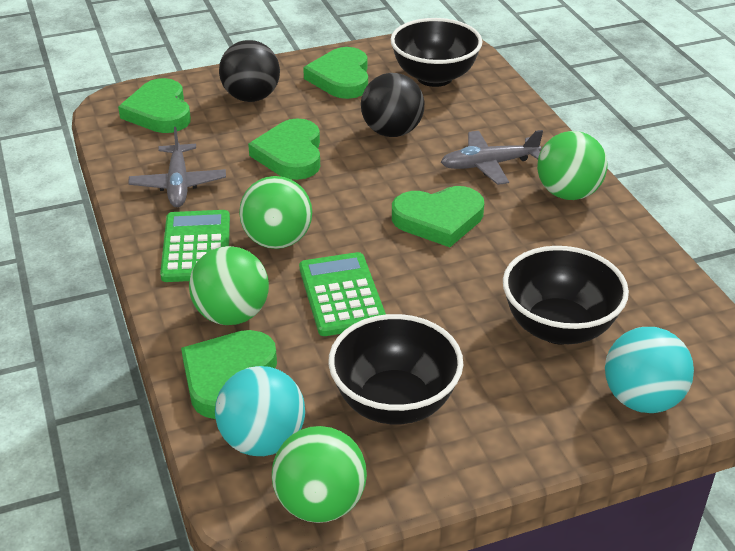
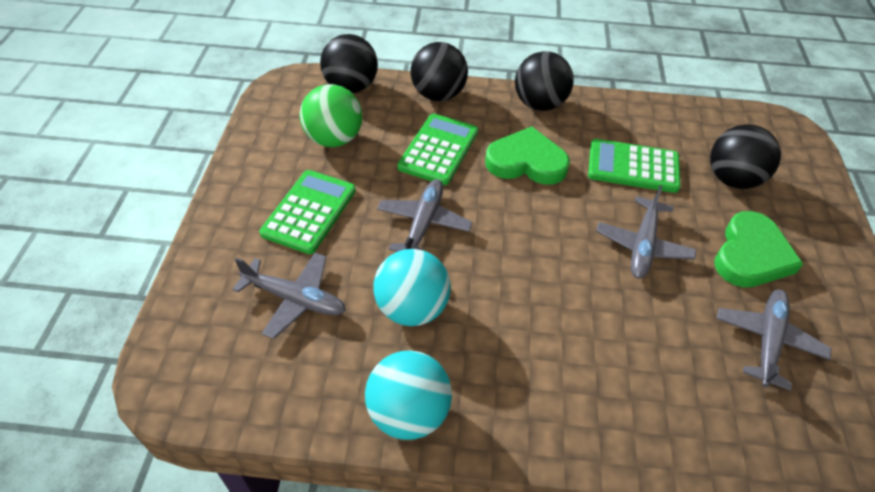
black ball: [219,40,280,102] [361,73,424,137] = 2 -> [320,34,378,93] [411,42,468,101] [515,51,574,111] [710,124,781,189] = 4
black bowl: [328,314,463,425] [390,18,482,87] [503,246,629,345] = 3 -> none = 0
green ball: [189,246,269,325] [239,176,312,249] [272,426,367,523] [537,131,608,200] = 4 -> [300,84,362,147] = 1
green calculator: [160,210,230,282] [299,252,386,336] = 2 -> [260,170,356,254] [397,114,478,185] [588,139,681,193] = 3
green heart: [118,78,191,133] [181,330,277,419] [248,118,320,180] [303,47,368,99] [392,186,484,247] = 5 -> [485,126,570,185] [714,211,803,287] = 2
grey plane: [128,127,226,207] [441,130,543,185] = 2 -> [232,253,346,339] [377,179,472,252] [596,185,696,279] [716,289,831,391] = 4

